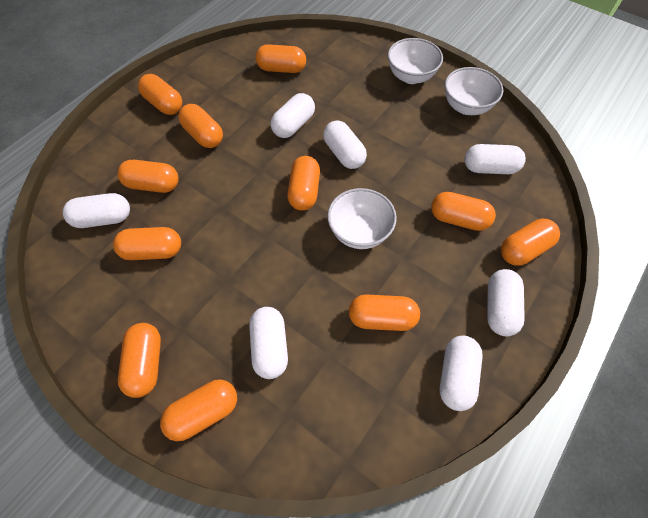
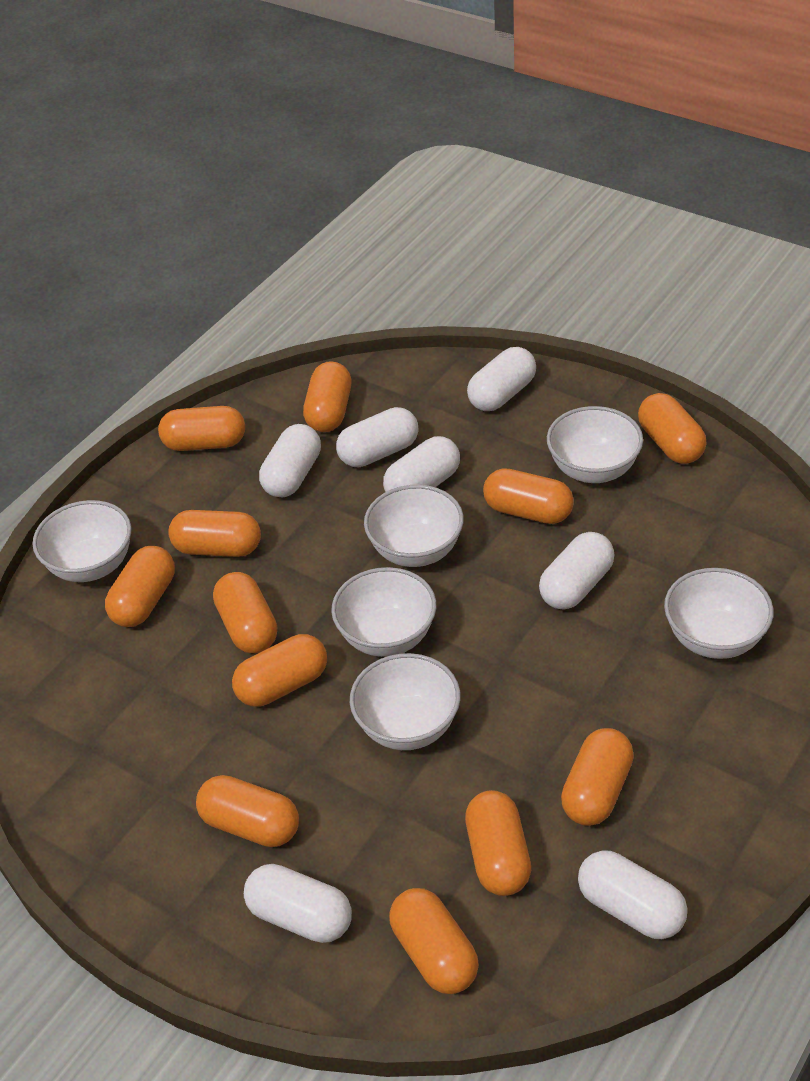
orange capsule: [113,227,181,260] [117,160,179,193] [118,323,161,398] [138,74,182,115] [160,379,237,441] [178,104,223,148] [255,44,306,73] [287,156,320,211] [349,294,420,331] [431,192,496,231] [501,219,560,266] = 11 -> [105,546,175,627] [158,406,245,451] [168,510,261,557] [196,775,299,847] [213,572,277,653] [232,634,327,707] [303,361,351,432] [389,888,479,994] [465,790,531,896] [483,468,574,524] [561,728,634,826] [638,393,707,464] = 12
white bowl: [327,188,397,249] [388,38,443,84] [445,67,503,115] = 3 -> [32,500,131,582] [331,567,436,657] [350,653,461,750] [364,485,464,567] [547,406,643,483] [664,568,774,659] = 6

